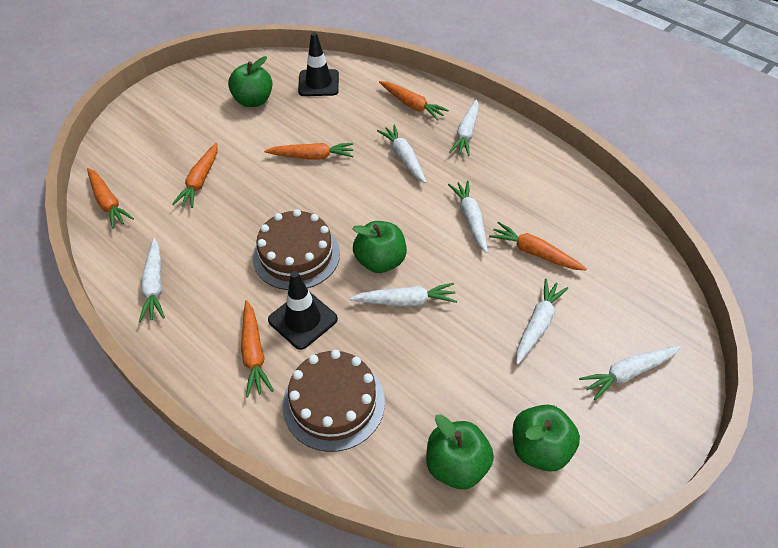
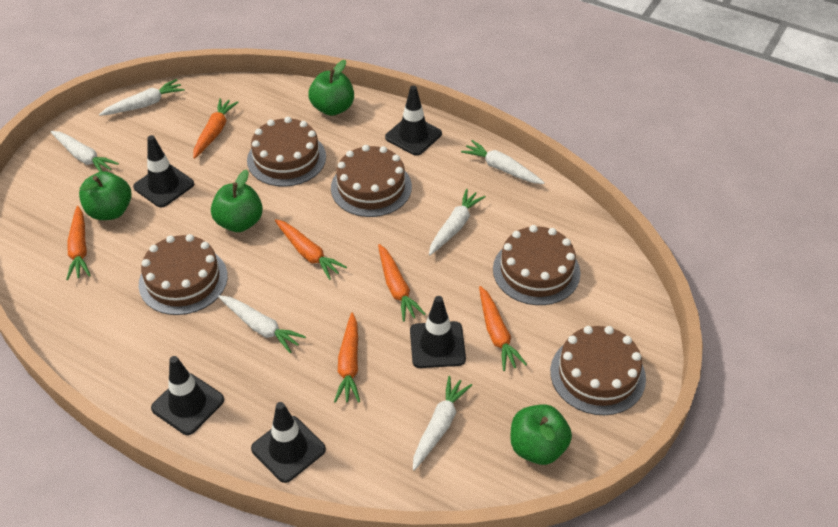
black traffic cone: [268,271,338,350] [298,32,339,96] = 2 -> [133,135,194,208] [151,356,224,435] [251,402,326,483] [385,86,442,156] [410,296,466,368] = 5
brown cake: [253,209,340,290] [282,350,385,452] = 2 -> [139,234,228,315] [247,117,326,187] [331,145,412,217] [493,225,581,305] [550,326,646,415] = 5
white carrot: [139,238,165,322] [349,283,457,307] [377,125,426,183] [448,181,488,253] [449,99,479,156] [516,279,568,364] [579,346,681,400] = 7 -> [50,131,119,172] [99,79,185,116] [218,295,306,353] [413,376,472,471] [429,189,486,255] [461,140,545,184] = 6

